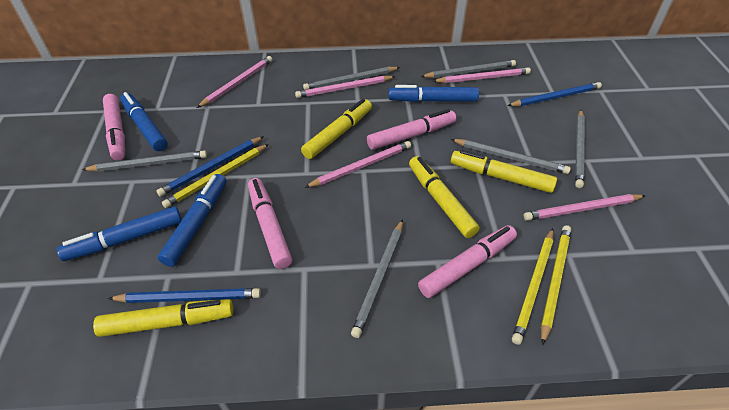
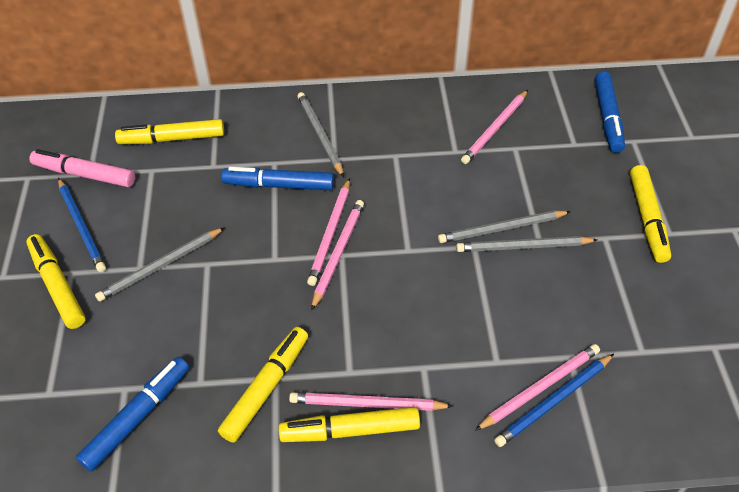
blue marker: [57,206,182,261] [120,92,168,151] [158,174,226,267] [388,85,479,102] = 4 -> [76,357,189,472] [221,167,334,190] [595,71,625,153] = 3
blue pencil: [108,288,261,303] [156,136,264,197] [507,82,602,106] = 3 -> [58,178,106,272] [494,354,614,447] = 2
grey pencil: [82,150,207,172] [303,67,400,90] [351,219,403,338] [421,60,516,78] [451,139,571,174] [575,110,585,188] = 6 -> [95,227,225,302] [297,92,344,177] [438,211,571,243] [456,236,598,252] = 4
pink marker: [103,94,125,160] [248,178,292,269] [367,109,456,150] [418,225,517,298] = 4 -> [29,149,135,187] = 1
yellow marker: [93,299,234,337] [301,99,372,159] [409,156,480,238] [451,150,557,193] = 4 -> [26,234,85,329] [115,119,224,144] [218,327,308,443] [278,407,420,442] [630,165,671,263] = 5
yellow pencil: [162,144,269,208] [512,228,553,345] [541,225,571,345] = 3 -> none = 0

